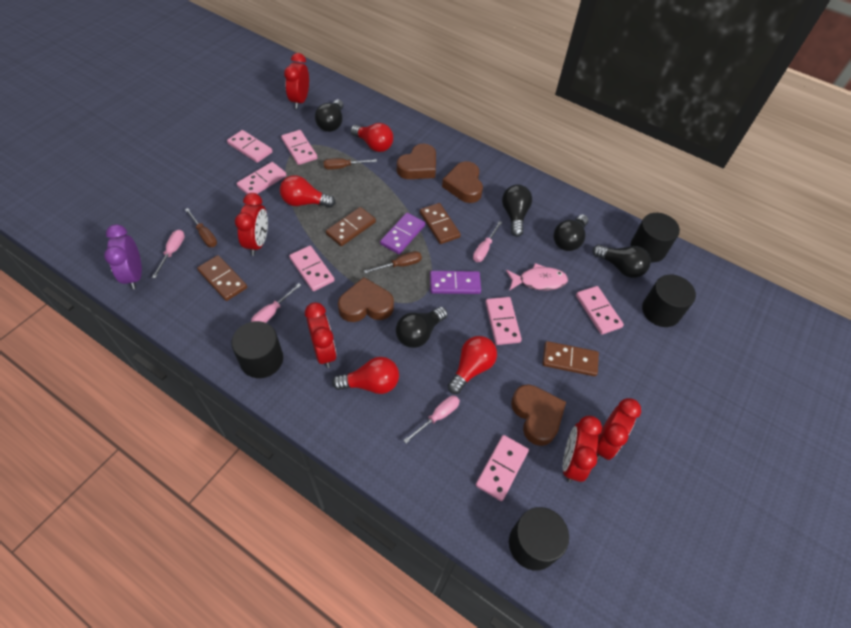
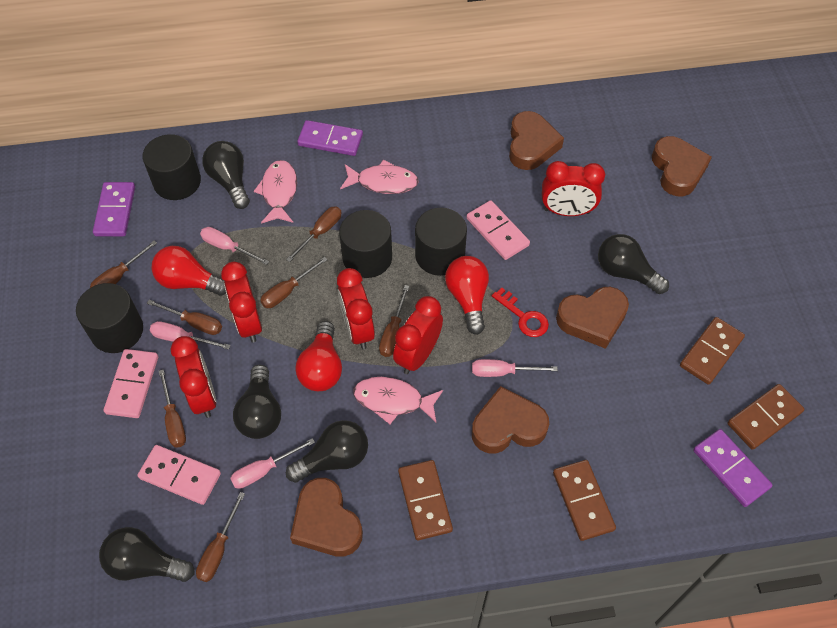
brown heart: [338,277,394,322] [397,143,436,179] [442,161,483,203] [511,384,566,446] = 4 -> [290,478,363,557] [472,386,549,454] [509,111,564,170] [556,287,629,349] [652,136,712,196] = 5
brown screwdriver: [185,208,217,247] [324,158,377,170] [364,251,422,274] = 3 -> [90,240,157,288] [147,300,222,335] [159,369,186,448] [196,492,245,582] [260,257,328,308] [286,206,342,262] [379,285,409,357] = 7
pink domino: [227,130,273,163] [237,162,286,194] [281,130,317,165] [289,246,335,291] [476,435,529,501] [485,297,522,345] [576,286,624,335] = 7 -> [104,349,158,418] [137,445,221,505] [467,200,530,260] = 3
pink fish: [506,263,568,291] = 1 -> [254,160,297,224] [340,159,419,194] [353,377,443,424] = 3
purple clock: [104,224,142,289] = 1 -> none = 0
purple domino: [380,213,425,254] [430,271,481,294] = 2 -> [93,182,135,236] [297,120,363,156] [693,429,773,507] = 3
red key: none = 0 -> [492,288,549,337] = 1
red light bulb: [280,175,335,208] [332,357,399,394] [350,123,393,152] [448,336,497,394] = 4 -> [152,246,226,296] [295,321,342,391] [445,256,489,335] = 3

